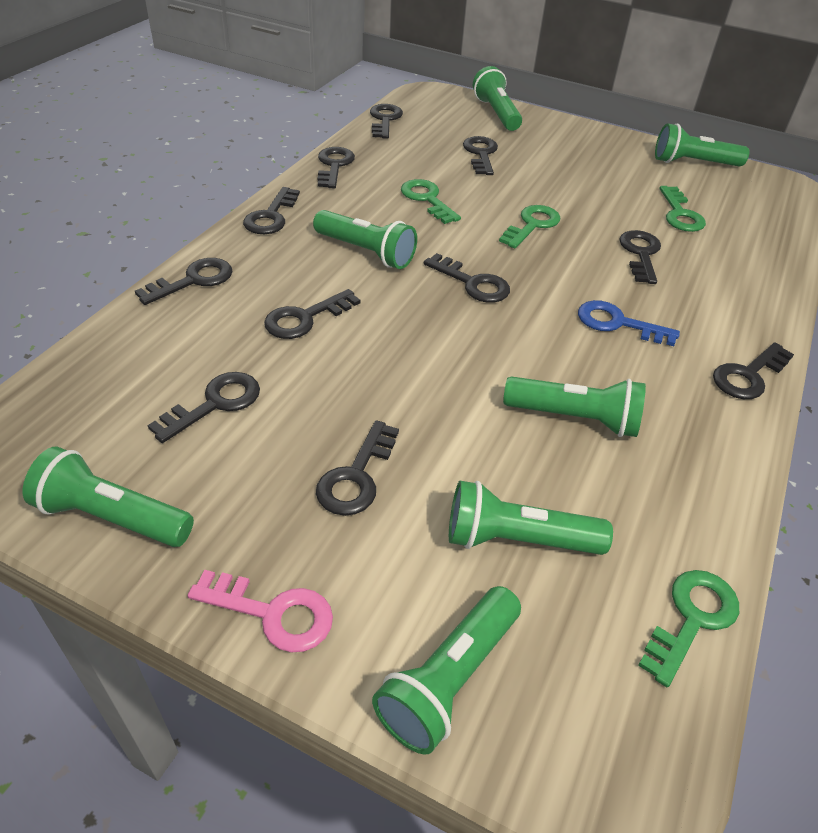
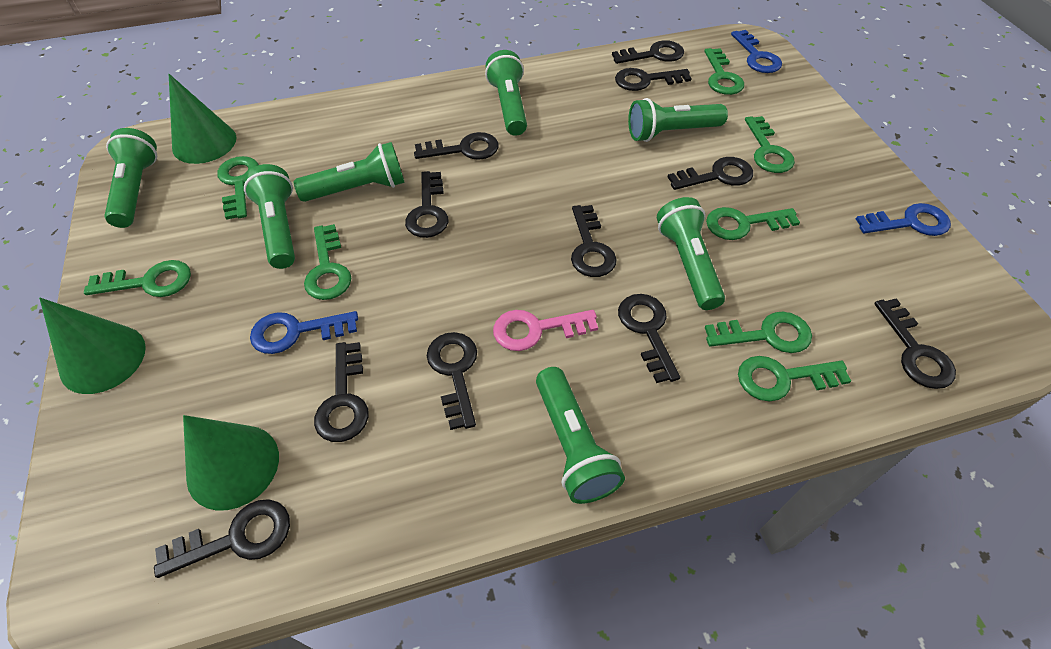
blue key: [578,300,680,346] = 1 -> [250,311,358,354] [731,30,782,73] [856,203,951,236] = 3
green cone: none = 0 -> [39,298,146,394] [169,74,237,164] [183,415,279,510] = 3
green key: [401,179,461,224] [499,205,560,248] [638,570,739,687] [660,186,706,232] = 4 -> [84,260,191,297] [217,156,259,220] [304,224,352,300] [704,48,744,95] [705,312,812,353] [706,207,800,240] [738,356,851,401] [745,116,795,173] = 8

